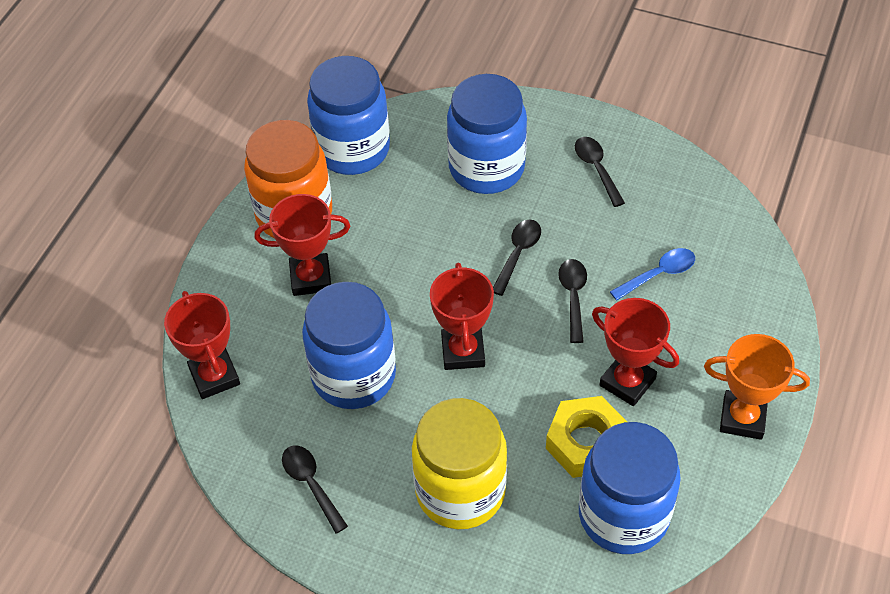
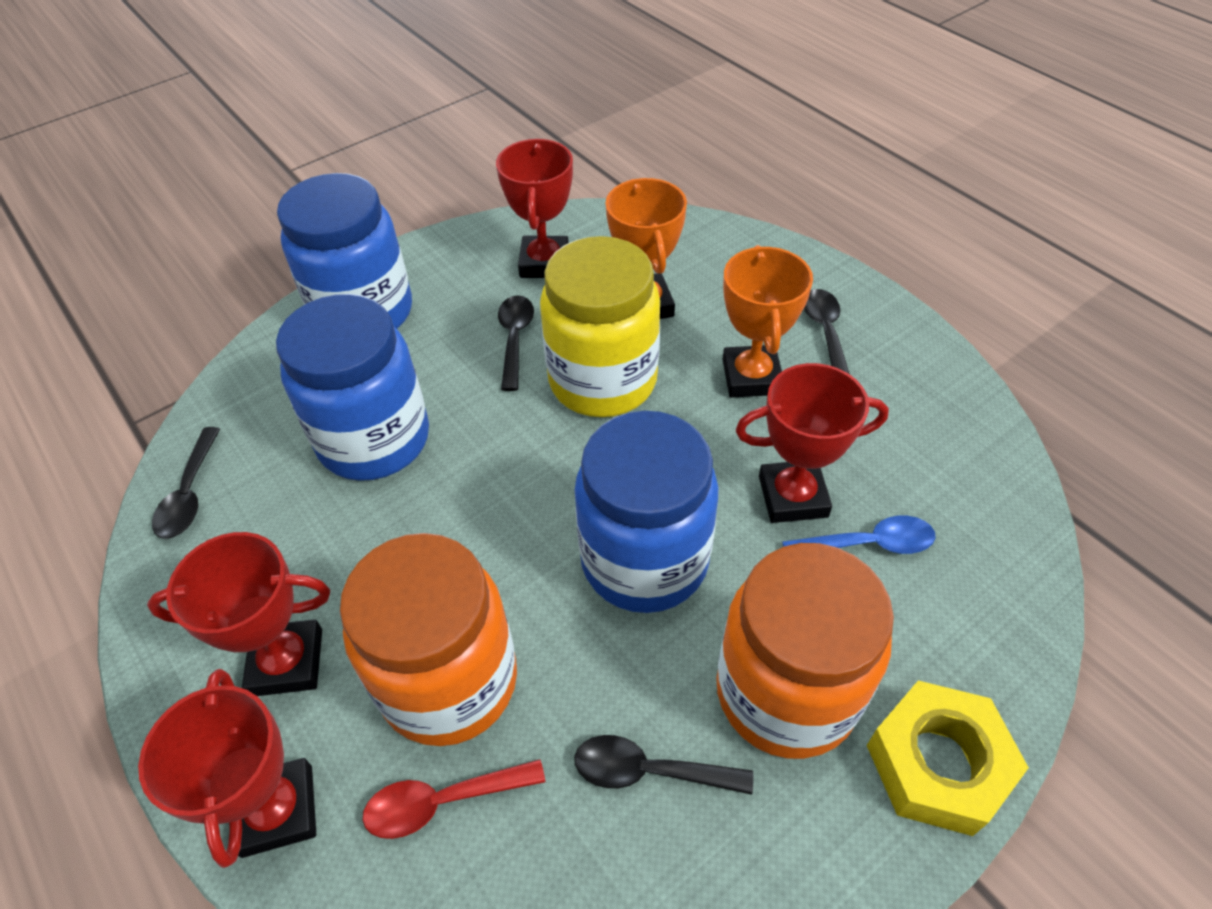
blue jar: [302,282,396,409] [307,56,390,175] [447,74,527,194] [579,422,681,554] = 4 -> [276,294,429,481] [277,173,412,329] [575,411,718,613] = 3
orange jar: [244,120,332,238] = 1 -> [340,533,517,746] [716,543,894,759] = 2
orange trophy: [704,334,810,440] = 1 -> [605,178,687,319] [723,245,813,398] = 2
red spoon: none = 0 -> [362,759,545,839] = 1

